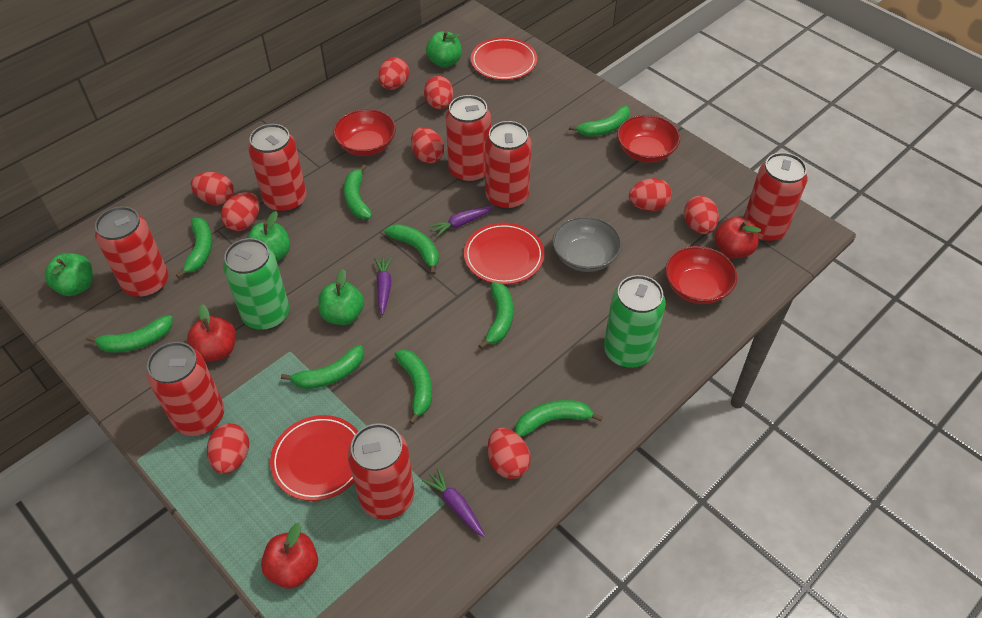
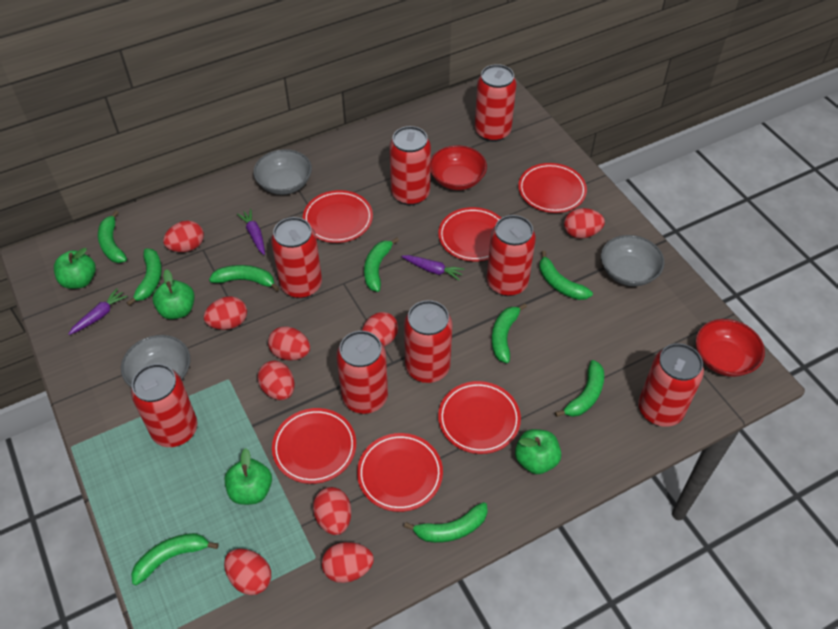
green can: [223,238,289,330] [604,275,666,368] = 2 -> none = 0
grey bowl: [552,216,622,272] = 1 -> [121,335,191,388] [253,149,312,195] [601,235,665,286] = 3
red apple: [187,304,236,362] [261,523,318,588] [714,217,761,258] = 3 -> none = 0
red bowl: [333,109,396,156] [617,115,680,163] [665,246,737,304] = 3 -> [430,145,487,190] [696,319,765,377] = 2
red can: [95,206,168,298] [146,342,224,436] [248,124,307,213] [348,423,414,519] [446,95,491,183] [485,121,531,210] [743,152,808,242] = 7 -> [131,364,198,447] [271,217,322,298] [336,331,388,414] [389,126,431,205] [404,300,453,383] [475,64,517,142] [487,215,536,296] [638,343,704,427] = 8
red plate: [270,415,358,501] [464,223,544,285] [471,37,537,80] = 3 -> [272,408,356,484] [303,190,373,243] [357,433,443,512] [438,207,501,262] [438,381,521,454] [518,163,587,213] = 6

